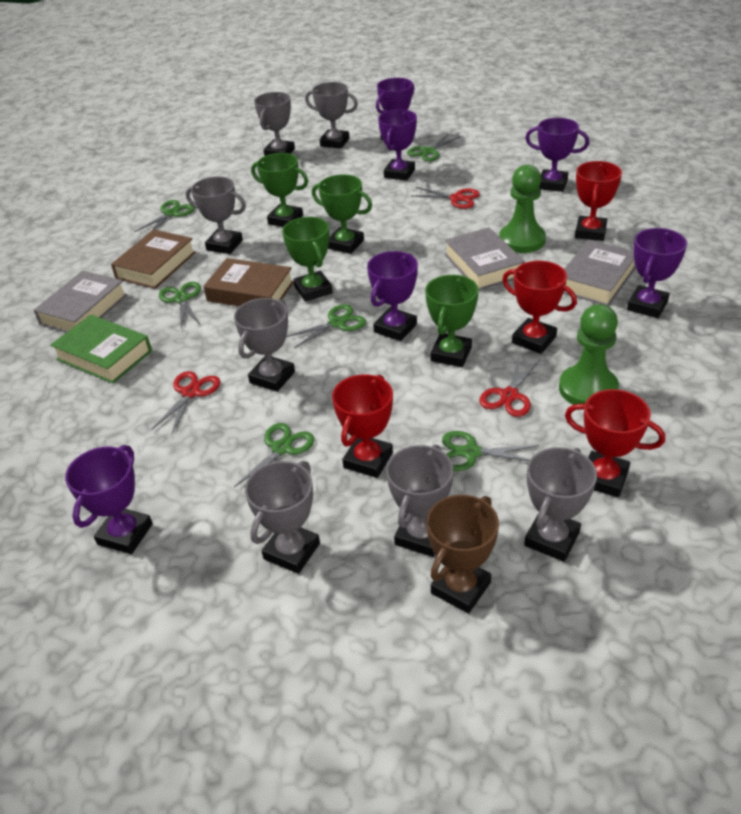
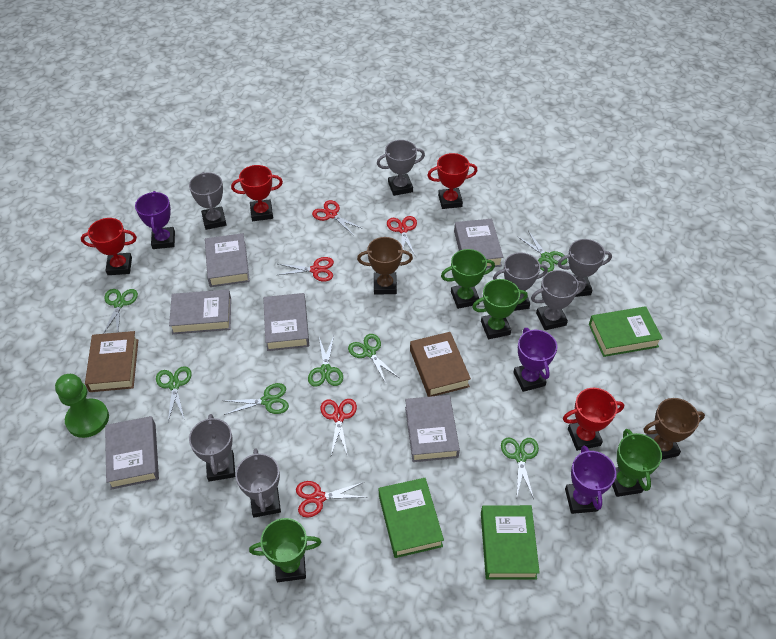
brown trophy: [427,495,499,614] = 1 -> [357,237,413,295] [643,398,705,460] = 2
green book: [50,315,152,384] = 1 -> [379,478,444,558] [481,505,540,580] [589,306,663,357] = 3
green pawn: [499,164,546,253] [559,304,619,405] = 2 -> [55,374,109,438] = 1
green scissors: [134,200,195,232] [159,282,201,327] [234,423,315,487] [286,304,366,348] [407,134,460,161] [442,431,539,471] = 6 -> [103,289,138,334] [156,366,192,422] [224,383,289,415] [308,336,343,387] [348,334,399,383] [501,438,539,499] [517,231,567,272] = 7
grey book: [33,271,127,333] [445,227,525,290] [564,240,636,306] = 3 -> [105,416,159,490] [169,289,231,334] [205,233,250,287] [263,293,309,351] [405,395,460,462] [454,219,503,268] = 6
purple trophy: [65,445,153,554] [367,251,418,341] [376,78,414,140] [378,109,417,181] [525,118,589,192] [627,228,687,318] = 6 -> [135,191,175,249] [513,328,557,392] [565,445,616,514] = 3
red scissors: [151,371,221,435] [411,187,480,209] [479,357,540,417] = 3 -> [278,257,334,282] [296,481,367,517] [312,200,363,235] [320,399,357,456] [387,216,417,255] = 5

